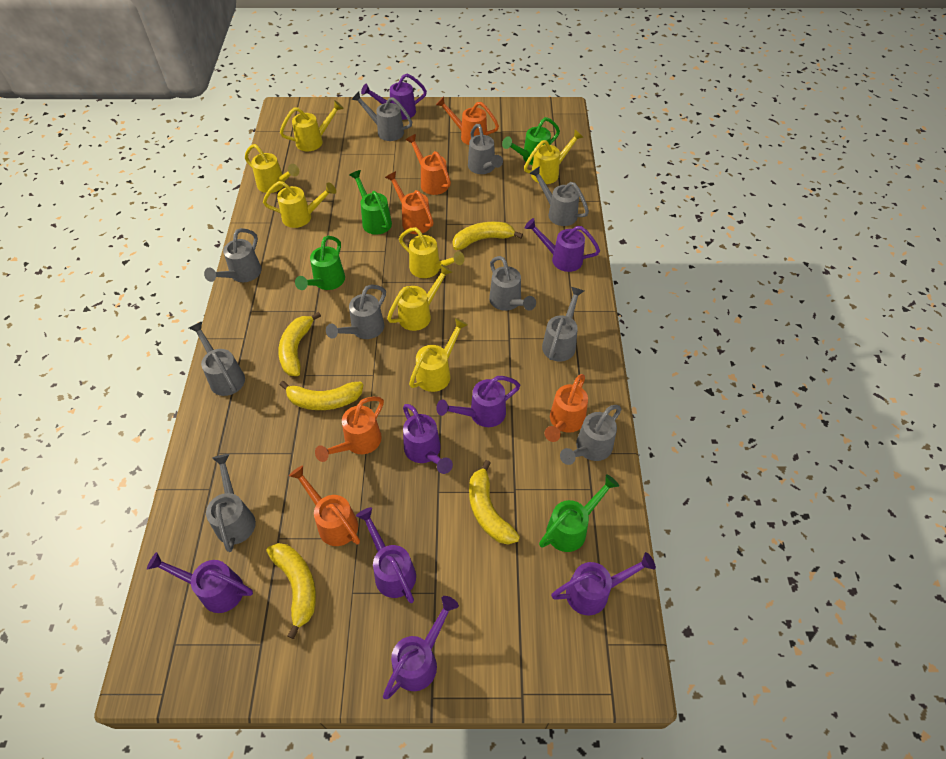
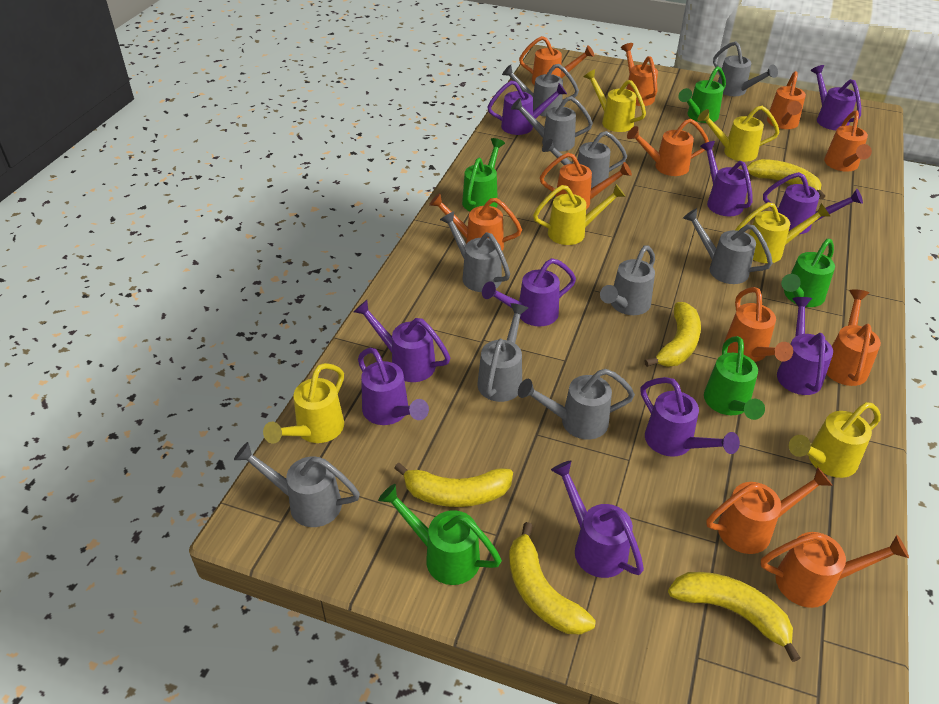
green watering can: [295,236,345,290] [350,170,392,235] [502,117,560,165] [539,474,619,552] = 4 -> [378,484,502,585] [462,138,505,211] [678,66,726,123] [704,336,765,420] [781,239,835,307] = 5
orange watering can: [289,465,360,546] [315,397,384,462] [385,171,434,234] [406,134,451,195] [436,96,499,145] [544,374,588,442] = 6 -> [429,193,522,251] [519,36,594,85] [540,153,632,209] [621,43,658,106] [627,119,709,176] [706,467,833,554] [724,287,793,362] [761,532,909,608] [767,71,806,129] [824,110,872,172] [827,289,881,386] = 11
purple watering can: [147,552,253,613] [356,507,416,603] [361,74,427,120] [383,596,459,699] [403,404,453,474] [436,376,520,427] [525,218,600,272] [551,552,656,615] = 8 -> [353,300,450,382] [358,348,429,425] [482,258,576,327] [487,81,567,135] [551,460,644,578] [641,377,740,457] [700,141,753,216] [763,172,863,234] [777,297,833,395] [811,65,861,130] = 10
yellow watering can: [245,144,299,193] [263,181,336,228] [280,100,344,151] [387,264,452,331] [399,227,465,278] [409,318,468,392] [524,130,583,184] = 7 -> [263,363,344,444] [533,184,626,245] [584,69,646,132] [697,106,779,162] [735,202,831,263] [789,402,881,478] = 6

